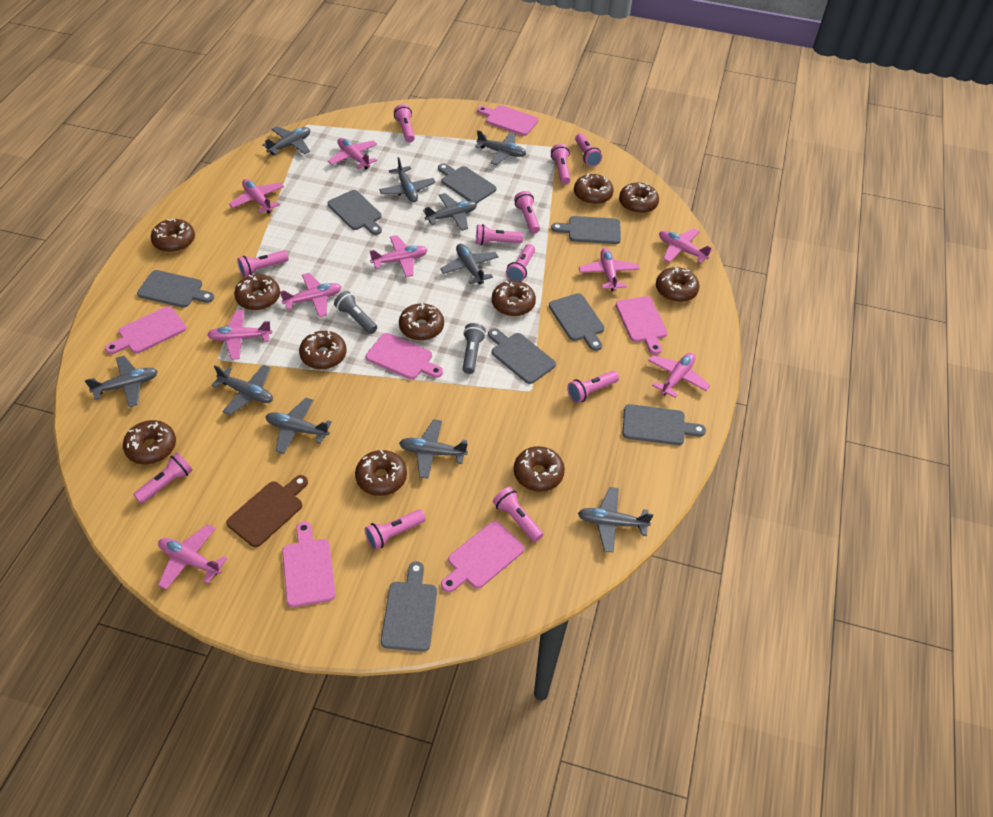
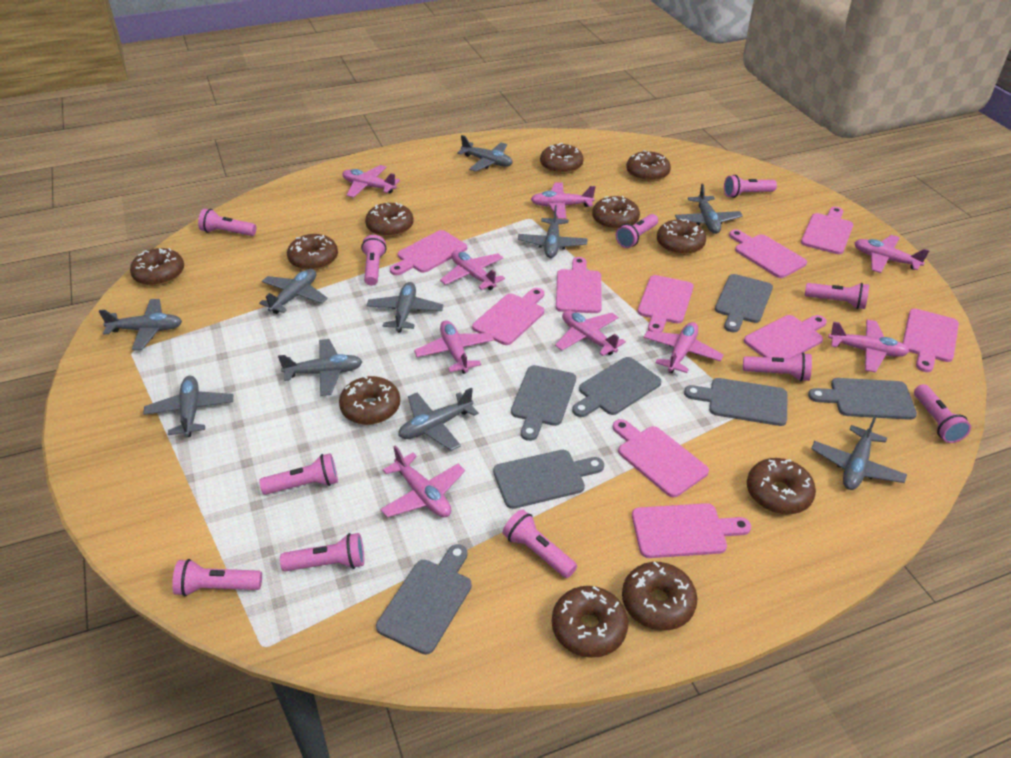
brown cutting board: [226,475,308,547] = 1 -> none = 0
grey cutting board: [137,270,214,308] [328,190,382,235] [381,561,437,652] [438,163,496,204] [488,328,556,384] [549,293,605,351] [551,216,621,244] [622,404,706,445] = 8 -> [376,544,472,655] [493,450,604,509] [511,365,576,441] [572,357,661,417] [684,378,787,426] [715,274,773,332] [808,378,917,420] = 7
grey flashlight: [334,291,377,334] [463,323,486,374] = 2 -> none = 0
pink cutting board: [105,306,187,354] [282,521,336,607] [366,333,443,379] [441,521,524,592] [477,105,538,136] [616,296,668,355] = 6 -> [390,230,467,275] [472,288,544,345] [556,257,602,313] [613,419,709,497] [632,503,751,558] [638,275,694,332] [729,229,807,278] [744,315,827,359] [801,207,853,254] [903,309,959,372] = 10

